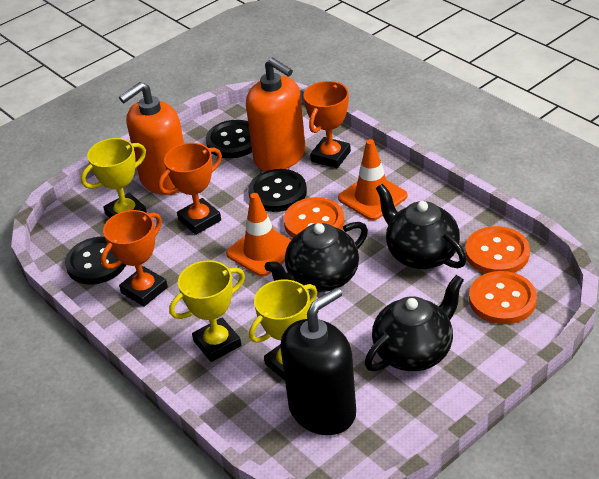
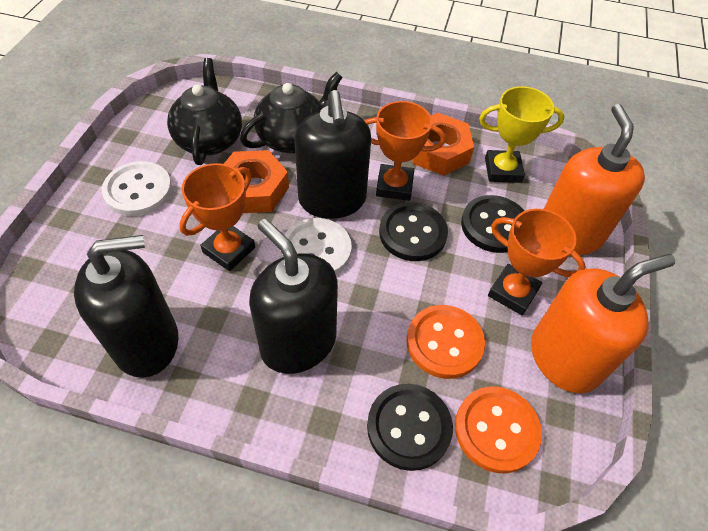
black soap dispenser: [280,287,356,435] = 1 -> [74,235,179,377] [249,219,338,374] [295,90,371,219] = 3
black teapot: [264,222,368,292] [365,275,464,371] [376,184,466,269] = 3 -> [167,58,242,165] [240,72,343,153] = 2
orange button: [284,197,344,238] [465,226,530,274] [469,271,537,324] = 3 -> [406,305,485,379] [455,386,542,473] = 2
orange nut: none = 0 -> [224,150,289,213] [412,113,474,176] = 2
orange traffic cone: [226,193,291,276] [338,139,407,220] = 2 -> none = 0
white button: none = 0 -> [102,161,172,216] [282,218,352,274] = 2
yellow trophy: [81,138,147,218] [169,260,245,362] [249,279,317,380] = 3 -> [479,86,565,183] = 1

